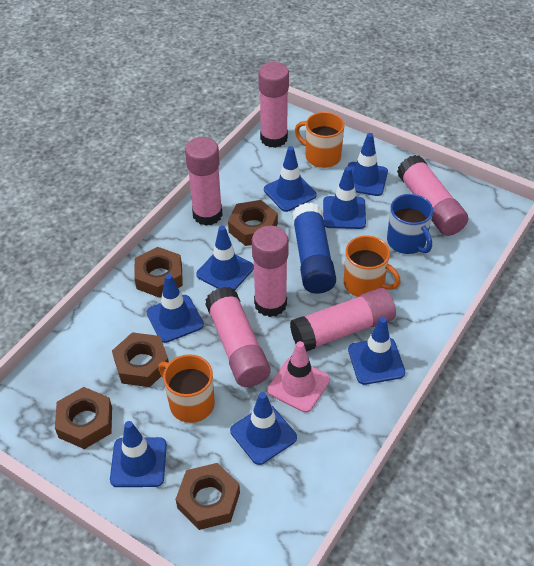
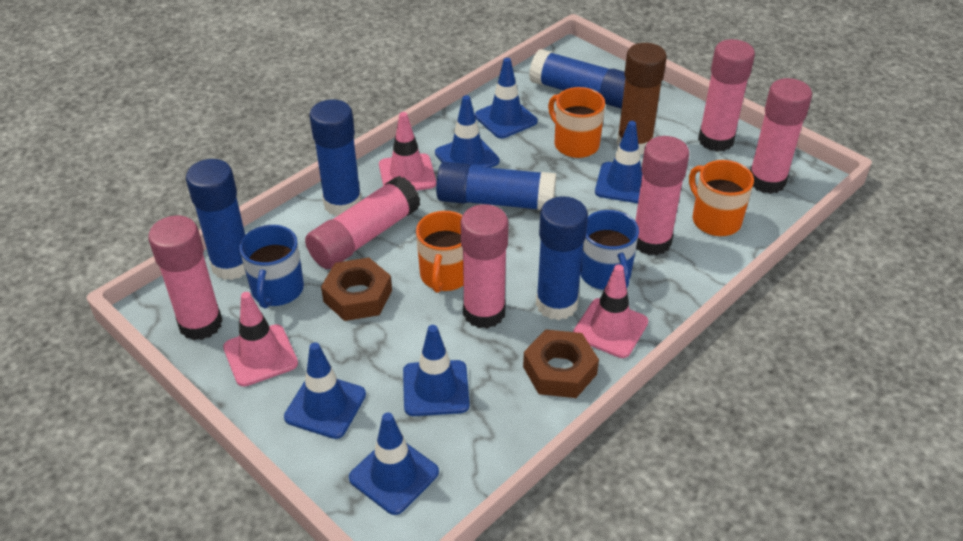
blue glue stick: [292,203,336,294] = 1 -> [186,159,246,280] [309,99,362,216] [436,162,556,210] [529,49,625,109] [536,196,588,320] = 5
blue mug: [387,194,433,254] = 1 -> [239,225,304,308] [580,210,639,290] = 2
blue traffic cone: [110,421,167,487] [147,274,204,343] [196,225,254,290] [230,392,297,465] [264,146,317,212] [323,167,366,229] [348,133,388,196] [348,317,405,385] = 8 -> [284,342,366,439] [349,412,439,515] [403,325,470,416] [435,95,499,168] [475,58,537,139] [595,121,642,203] = 6
brown glue stick: none = 0 -> [617,43,667,155] = 1
brown nut: [55,387,112,449] [112,332,169,387] [134,247,183,298] [176,463,240,530] [228,200,278,246] = 5 -> [321,258,392,321] [523,329,599,398] = 2
pink traffic cone: [267,341,330,413] = 1 -> [223,292,298,387] [379,112,436,191] [573,264,648,358] = 3

